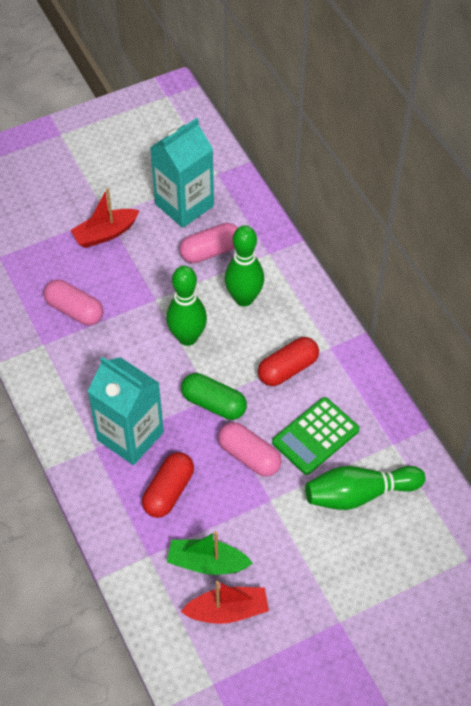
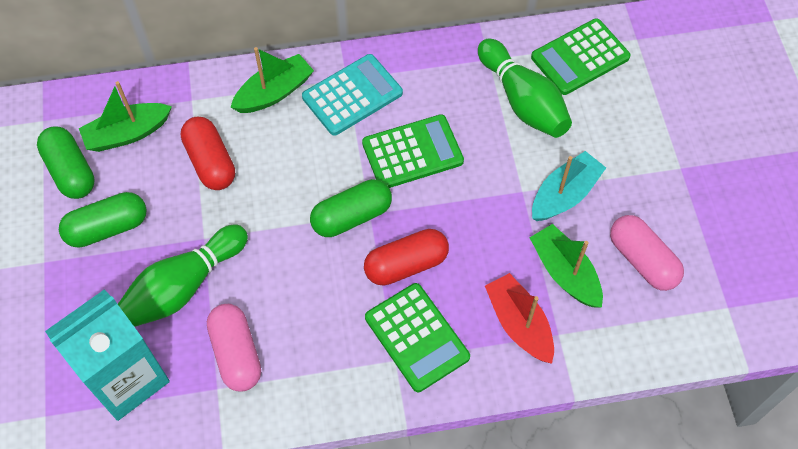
green boat: [167,531,253,575] = 1 -> [79,81,172,152] [231,47,314,113] [530,224,603,308] = 3
green bowling pin: [166,266,207,346] [225,225,264,306] [305,466,425,510] = 3 -> [118,225,248,327] [478,38,572,138] = 2
green calculator: [272,397,359,475] = 1 -> [362,114,464,188] [365,283,470,392] [531,18,631,95] = 3
green capsule: [181,373,247,420] = 1 -> [37,126,95,199] [59,192,147,248] [310,179,392,237] = 3
pink capsule: [44,280,103,325] [179,223,238,263] [218,422,282,477] = 3 -> [207,304,261,391] [610,215,684,291] = 2
red boat: [70,188,140,248] [181,581,269,624] = 2 -> [485,273,554,364] = 1
turquoise boat: none = 0 -> [532,151,606,221] = 1
turquoise calculator: none = 0 -> [302,54,403,136] = 1
turquoise carton: [87,357,164,465] [150,118,214,228] = 2 -> [45,289,170,421] = 1

